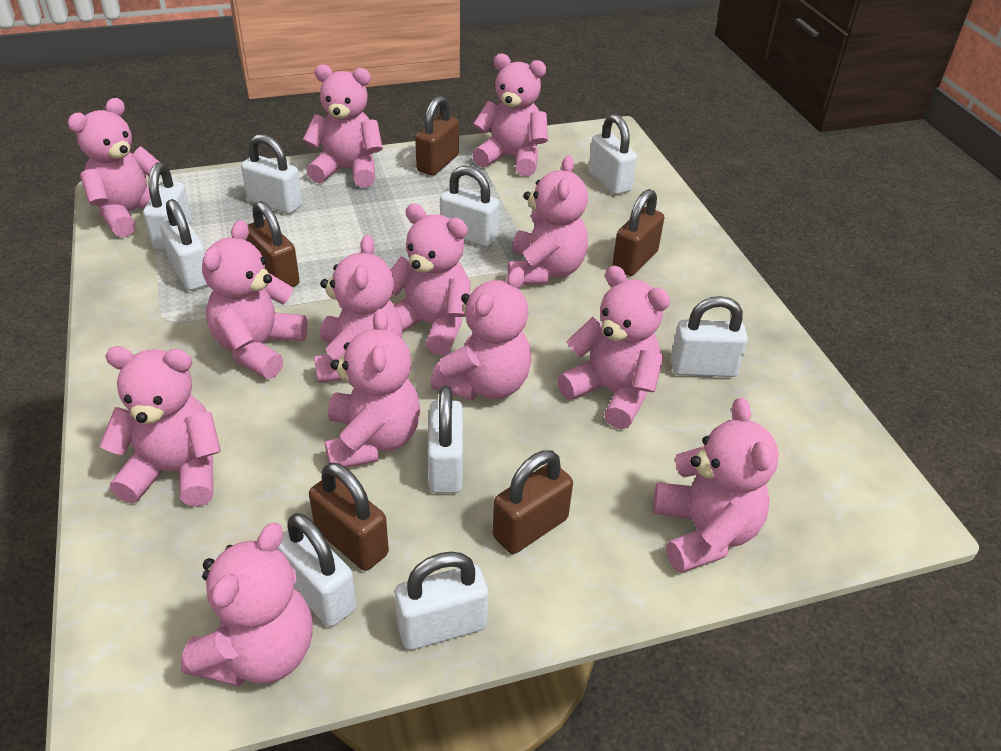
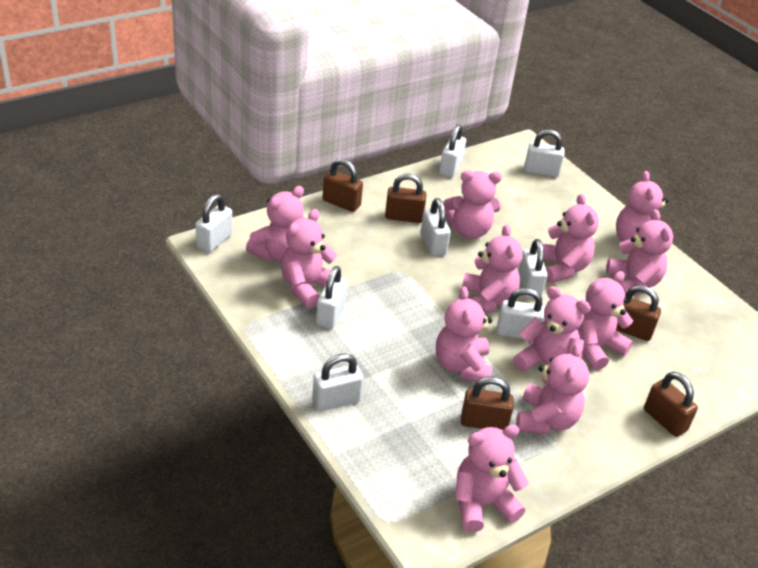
pink teddy bear: [68,98,159,237] [100,346,221,507] [181,523,313,686] [202,220,308,379] [303,65,383,188] [314,235,403,383] [325,309,420,468] [391,204,471,356] [431,267,532,401] [472,54,548,177] [508,155,588,285] [558,266,670,429] [653,398,779,573] = 13 -> [246,186,304,262] [281,209,337,308] [436,286,493,385] [444,170,502,239] [455,425,529,532] [462,225,523,313] [513,286,591,371] [516,343,589,434] [543,194,599,283] [577,271,633,370] [606,209,673,296] [616,171,669,242] = 12
white padlock: [143,162,192,251] [160,199,208,291] [241,134,302,214] [278,513,357,627] [395,551,488,650] [428,385,463,493] [440,166,499,247] [588,114,637,195] [670,296,748,377] = 9 -> [195,194,233,253] [312,354,363,411] [316,266,348,329] [421,198,451,256] [439,124,466,178] [497,288,545,339] [518,239,547,299] [524,129,565,177] = 8

